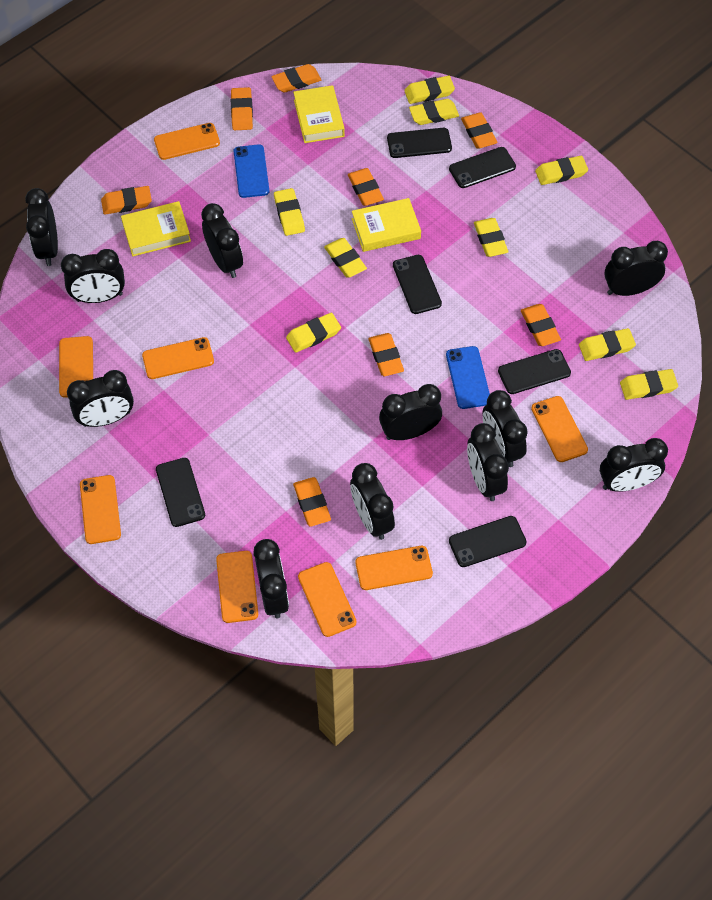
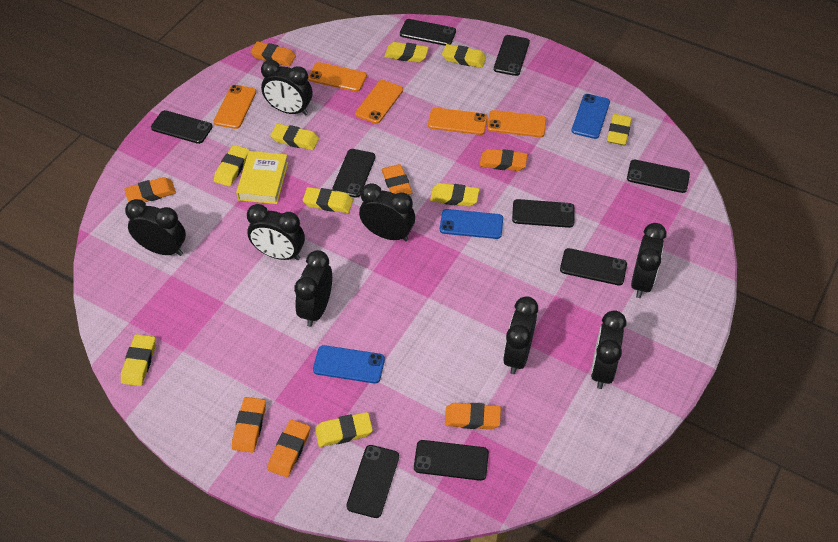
black clock: [25,188,58,266] [61,249,125,303] [67,370,134,427] [201,203,243,278] [253,539,289,619] [350,463,395,540] [379,384,442,440] [467,423,509,501] [482,390,528,467] [600,438,668,492] [604,241,668,296] = 11 -> [125,199,186,256] [247,204,305,260] [261,60,312,116] [294,250,332,327] [359,183,415,241] [503,296,538,374] [591,310,626,389] [631,223,667,298] = 8
black phone: [156,458,205,527] [387,128,452,158] [393,255,442,314] [449,147,516,188] [449,516,527,567] [498,349,571,394] = 6 -> [151,110,212,144] [332,149,375,198] [346,445,399,518] [400,19,456,46] [414,440,489,481] [494,35,530,76] [512,199,575,228] [560,248,627,285] [627,160,690,193] = 9
blue phone: [234,144,269,198] [446,346,490,409] = 2 -> [313,345,385,383] [440,209,503,239] [572,94,610,139] = 3
orange eraser: [101,186,152,215] [231,87,253,130] [271,64,321,93] [293,477,331,527] [348,168,384,206] [368,333,404,376] [461,112,497,149] [521,304,561,346] = 8 -> [124,177,176,202] [232,397,266,453] [250,41,296,67] [268,419,310,477] [381,164,413,195] [445,403,501,429] [480,149,527,171] = 7
orange phone: [59,336,93,398] [80,475,121,544] [142,337,214,379] [154,123,220,160] [216,551,258,623] [298,562,357,637] [355,546,433,590] [531,396,588,462] = 8 -> [214,85,256,129] [308,62,367,92] [355,80,403,124] [428,108,487,135] [487,110,546,137] = 5
yellow book: [121,201,191,256] [293,85,345,143] [352,198,421,252] = 3 -> [236,151,288,204] = 1

